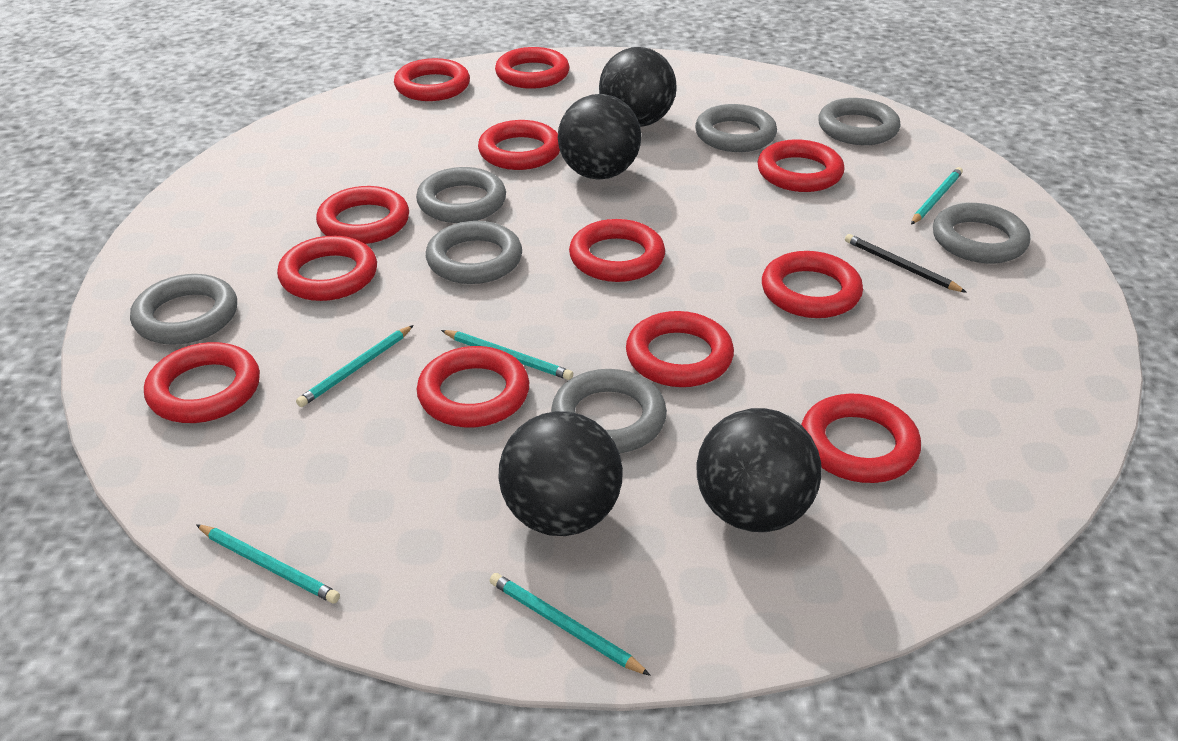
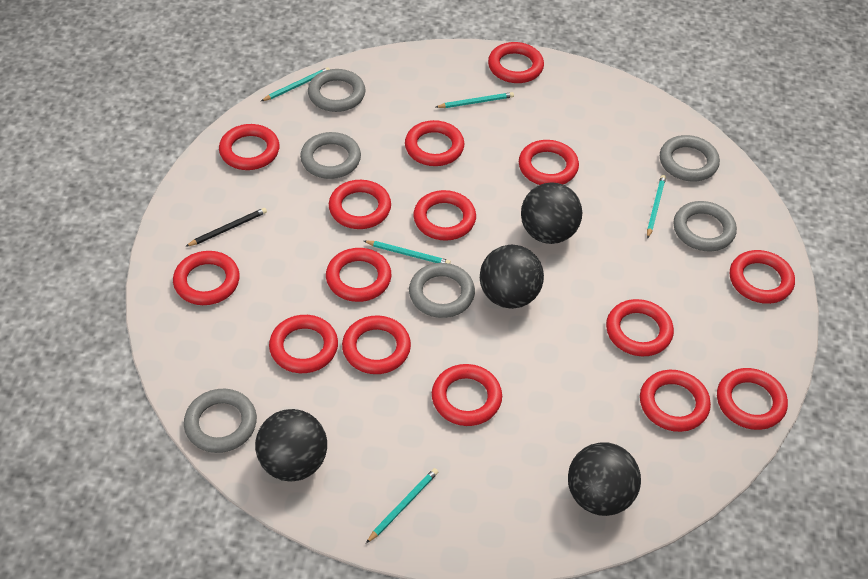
grey ring: [130,274,237,345] [416,167,506,223] [426,221,522,284] [551,369,667,453] [695,104,777,152] [818,98,901,145] [933,203,1030,263] = 7 -> [184,389,257,453] [300,132,361,179] [308,69,365,112] [409,263,475,318] [660,135,720,181] [673,201,737,251] = 6
red ring: [144,342,260,423] [277,236,377,301] [316,186,409,244] [394,58,470,101] [417,346,529,427] [478,120,560,170] [495,47,569,89] [569,219,665,282] [626,311,734,387] [758,139,845,192] [762,251,863,318] [801,394,921,483] = 12 -> [173,251,240,305] [219,124,279,170] [269,315,338,373] [326,248,391,302] [329,180,391,229] [342,315,411,374] [405,120,464,166] [413,190,476,241] [432,364,502,426] [488,42,544,83] [519,140,579,185] [606,299,674,356] [640,370,711,432] [717,368,788,430] [730,250,795,304] = 15

